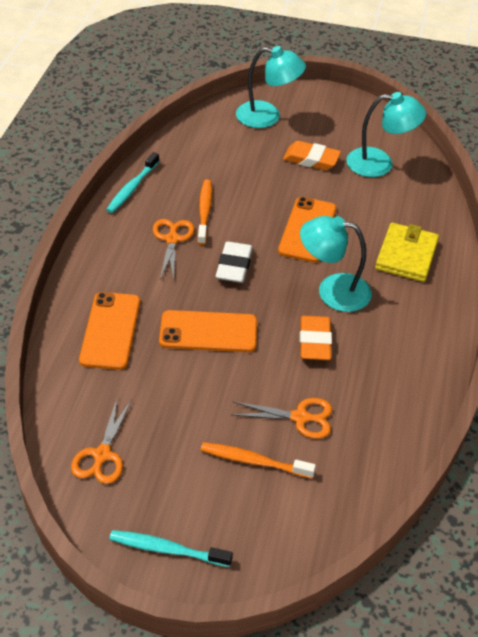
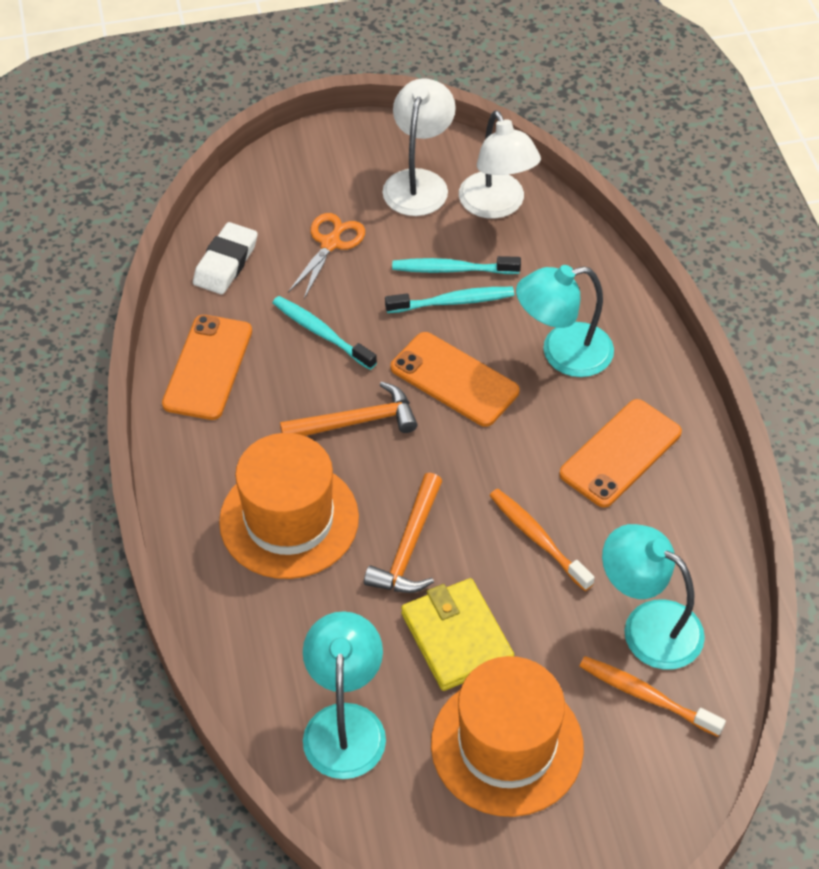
orange eraser: [283,141,341,170] [300,315,332,360] = 2 -> none = 0
orange hammer: none = 0 -> [280,382,417,436] [364,473,442,593] = 2
orange hat: none = 0 -> [219,433,359,579] [431,656,584,817] = 2
orange scissors: [71,399,132,484] [153,219,195,280] [232,398,332,439] = 3 -> [288,213,365,299] = 1
turquoise toothbrush: [106,152,159,213] [109,530,233,567] = 2 -> [272,296,377,370] [385,287,514,313] [392,256,521,274] = 3
white lamp: none = 0 -> [383,78,456,216] [459,110,541,219] = 2

